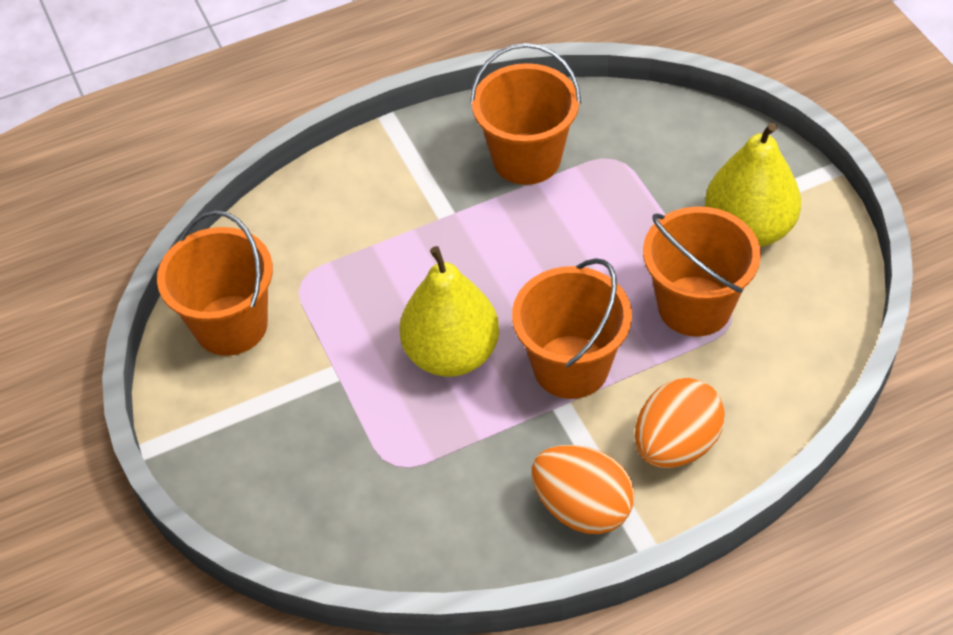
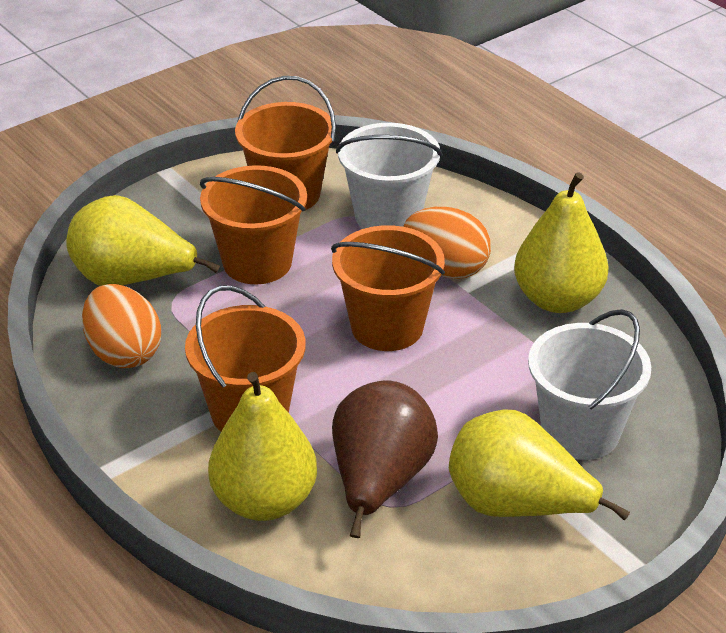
brown pear: none = 0 -> [332,381,438,538] = 1
white bucket: none = 0 -> [336,123,442,229] [528,309,651,460] = 2
yellow pear: [399,246,499,377] [705,123,801,247] = 2 -> [66,195,220,286] [208,372,317,521] [449,410,630,520] [514,172,609,313] = 4

